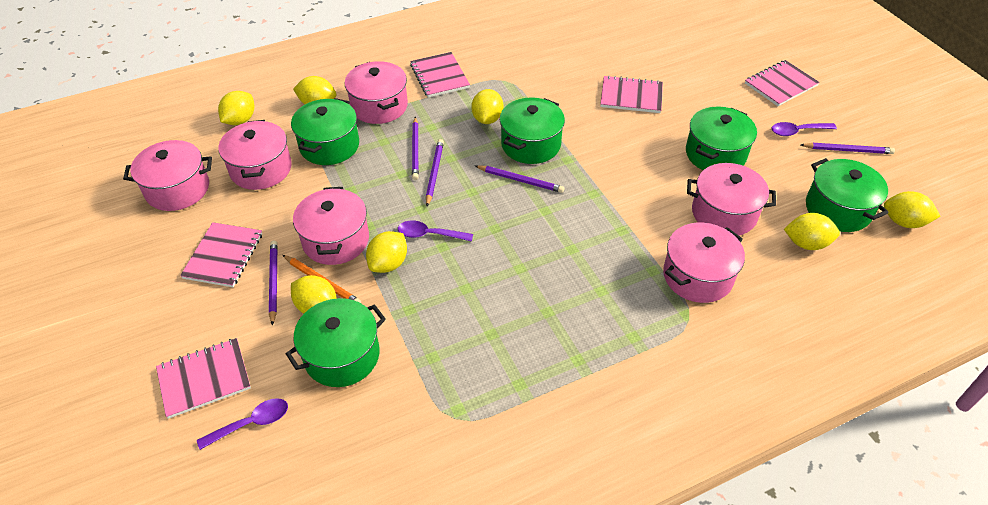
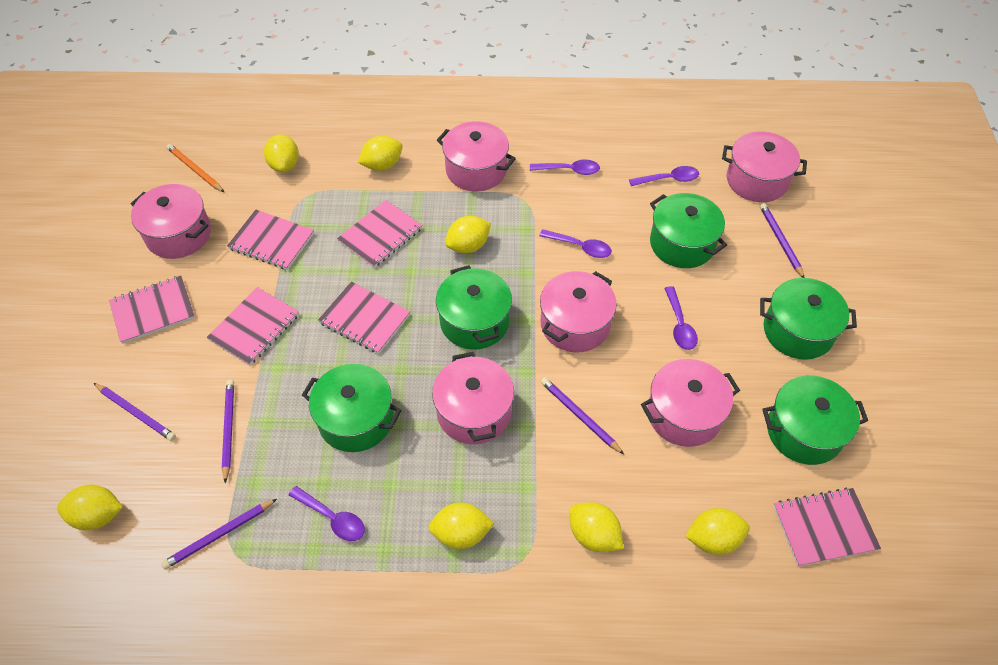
pink notebook: [156,338,251,419] [180,222,262,287] [410,52,470,98] [600,76,663,113] [745,60,820,106] = 5 -> [109,275,195,344] [207,287,299,366] [227,209,314,270] [318,282,410,354] [337,200,423,268] [774,488,881,566] = 6
purple spoon: [197,398,288,450] [398,221,473,242] [772,122,837,136] = 3 -> [289,486,365,541] [530,159,600,175] [539,229,612,258] [629,166,699,186] [664,286,698,350] = 5

